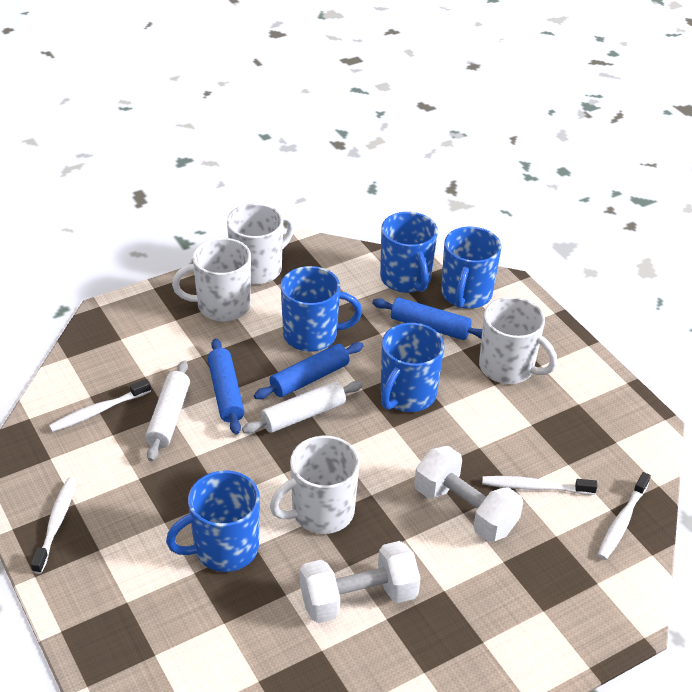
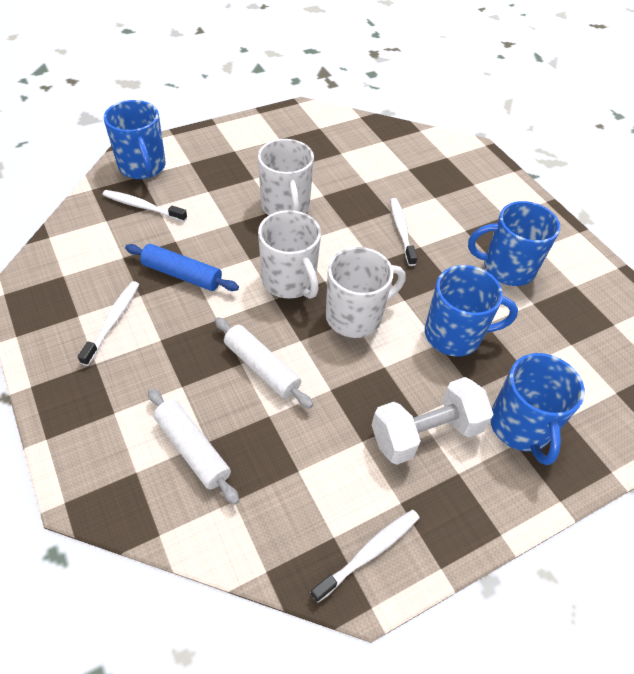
blue mug: [166,470,260,572] [281,266,362,352] [380,212,438,293] [381,323,444,412] [441,227,502,309] = 5 -> [103,100,166,179] [425,265,518,357] [468,201,560,286] [490,353,585,465] = 4
blue rolling pin: [208,338,245,434] [254,342,364,399] [372,297,482,340] = 3 -> [125,244,239,291] = 1
white dumbbell: [300,541,421,623] [414,446,523,542] = 2 -> [372,377,493,465] = 1
white mug: [172,238,251,321] [227,203,294,285] [270,435,360,534] [479,297,557,384] = 4 -> [258,139,314,215] [258,210,321,299] [326,247,406,338] = 3

